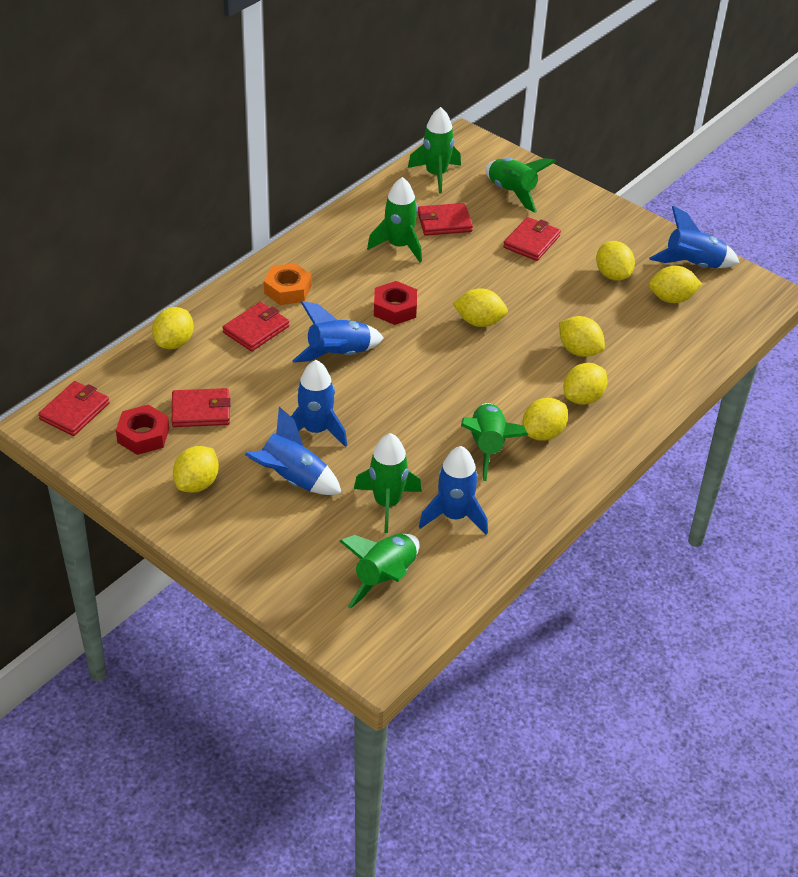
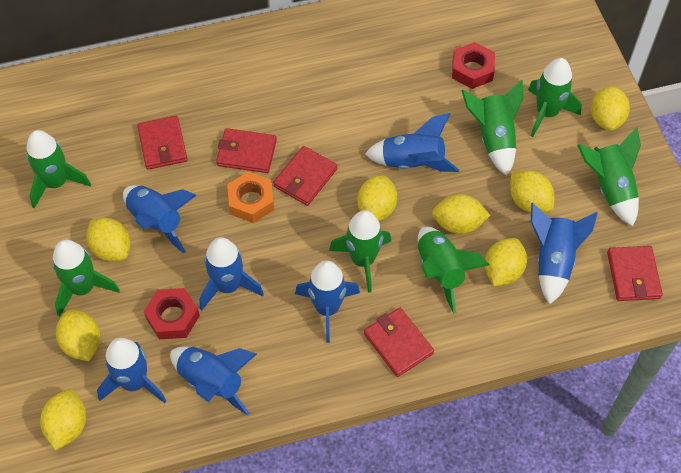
blue rocket: [245,407,342,495] [291,360,347,447] [292,301,383,363] [419,446,488,535] [649,206,739,268] = 5 -> [97,338,167,403] [123,185,197,254] [170,347,257,416] [200,237,264,310] [295,261,360,343] [365,113,459,172] [531,203,598,304] = 7
green rocket: [339,534,420,609] [354,433,422,533] [367,177,422,262] [408,107,461,194] [461,403,529,481] [485,158,556,213] = 6 -> [26,130,91,209] [52,239,120,317] [329,210,391,293] [418,226,489,314] [462,80,524,176] [528,58,582,137] [577,127,641,226] = 7

